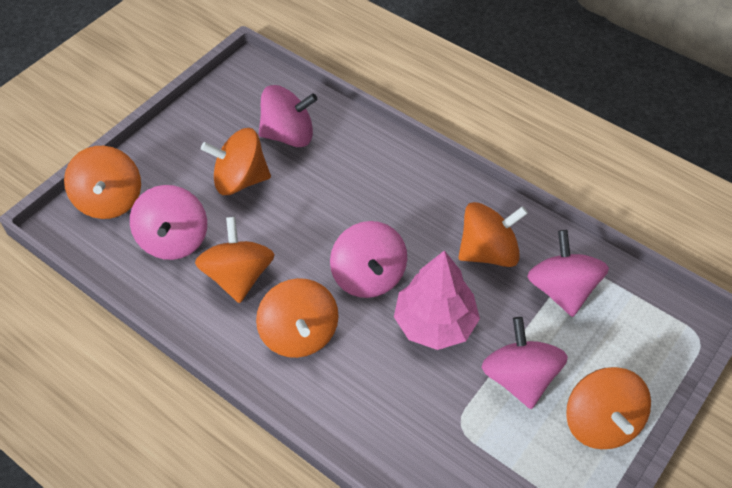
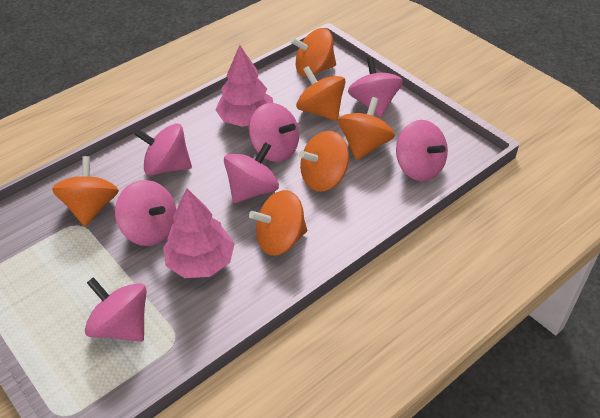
pink spinning top: [130,185,207,260] [259,85,318,147] [330,221,407,298] [481,317,568,409] [527,230,609,317] = 5 -> [85,277,147,342] [115,180,176,246] [134,123,192,176] [224,142,279,203] [249,103,299,162] [348,57,403,118] [396,120,448,181] = 7
pink tree: [394,250,480,350] = 1 -> [163,188,235,278] [215,45,273,127] = 2

